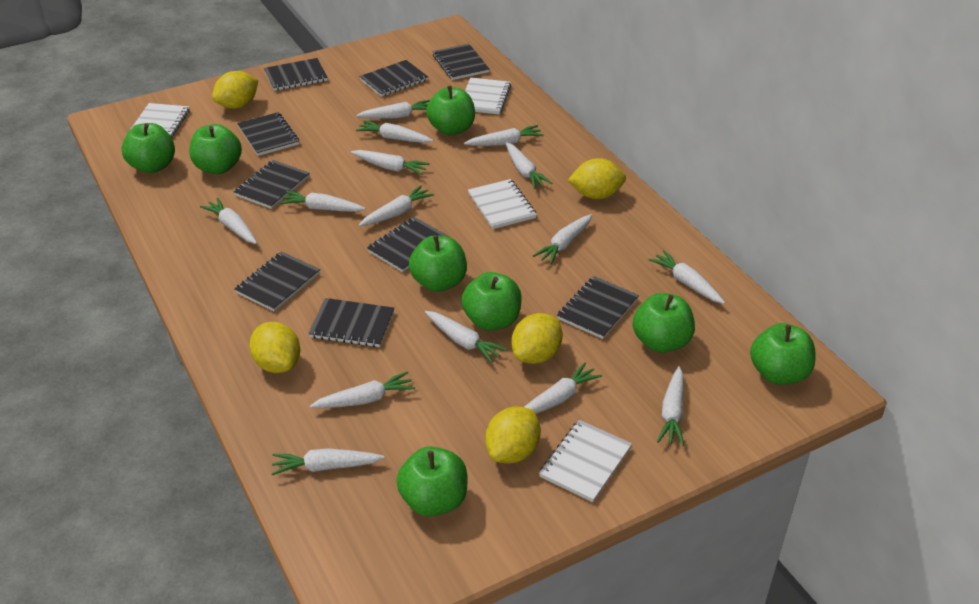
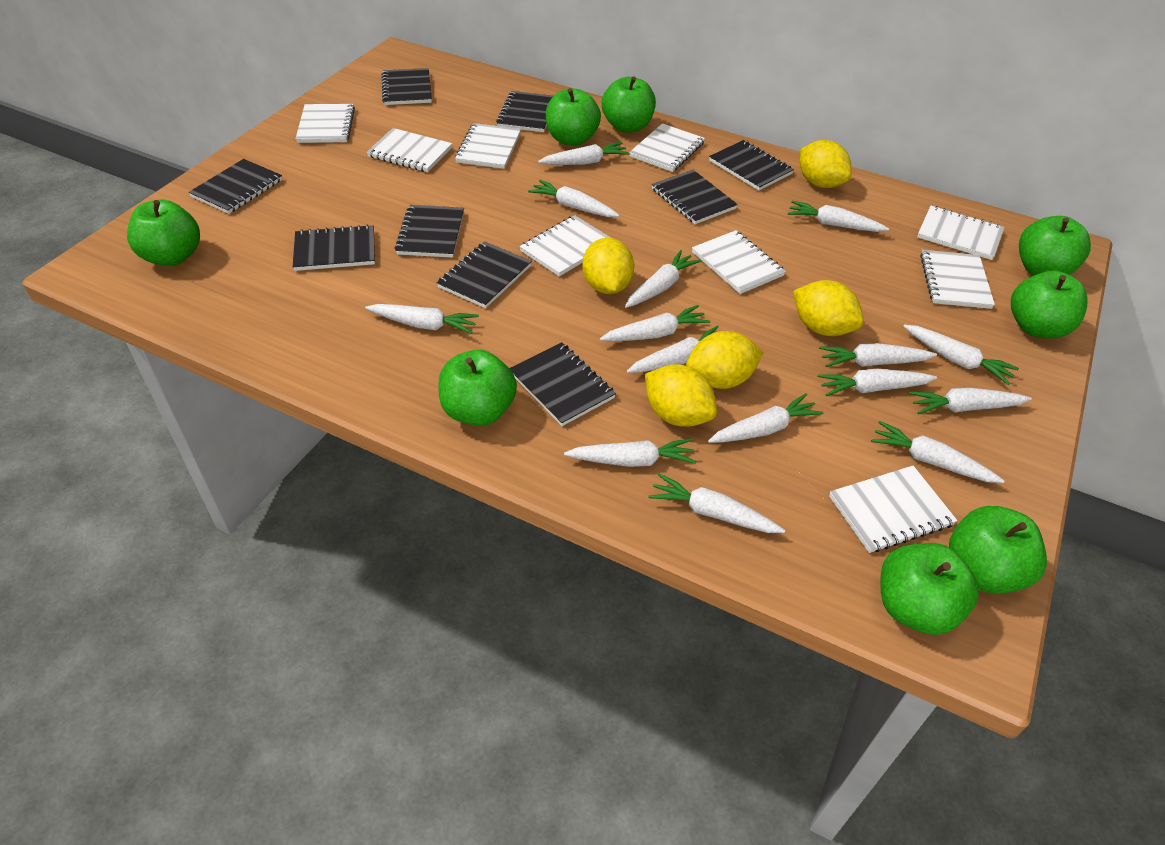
white notebook: [132,103,190,138] [465,78,511,115] [468,179,537,229] [539,420,632,502] = 4 -> [296,104,355,143] [367,128,452,172] [455,123,521,169] [520,215,611,277] [629,123,705,172] [692,230,786,294] [829,466,958,553] [917,206,1004,260] [920,250,995,309] = 9

